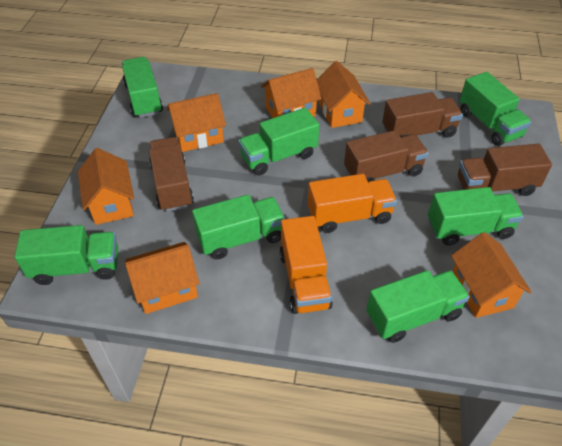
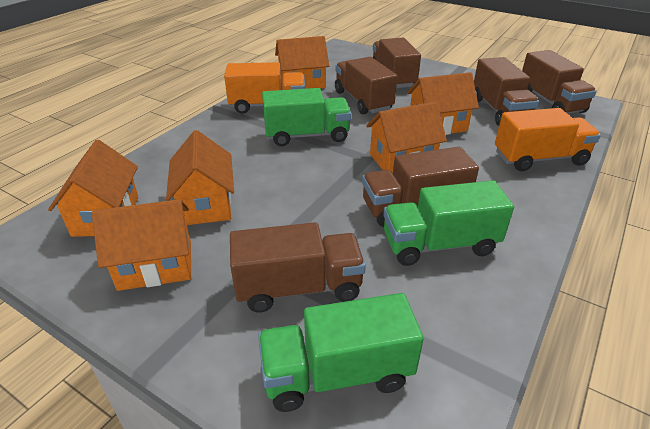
brown truck: [149,137,194,212] [344,130,428,182] [382,92,463,138] [458,144,552,196] = 4 -> [230,222,366,312] [335,57,397,114] [362,147,479,227] [372,38,421,88] [474,57,539,126] [522,50,597,114] = 6
green truck: [14,225,118,285] [122,57,163,118] [192,195,285,260] [238,108,319,175] [366,270,470,343] [428,187,524,246] [460,72,531,146] = 7 -> [258,293,424,412] [262,88,351,146] [383,180,514,266] = 3

